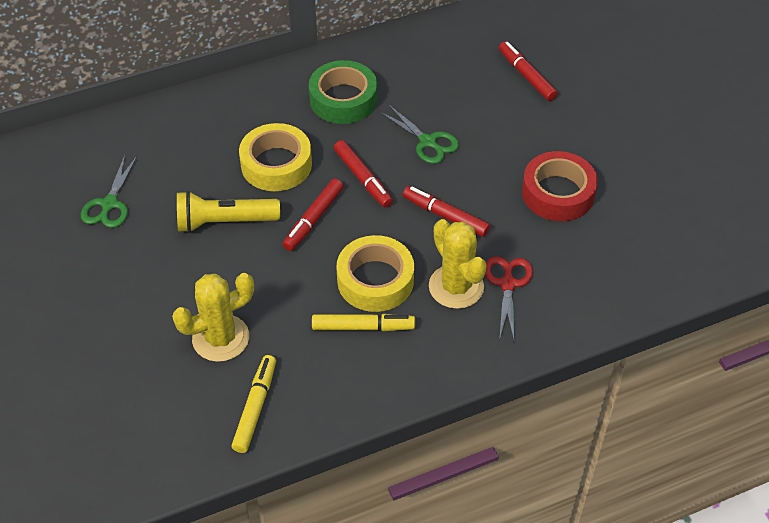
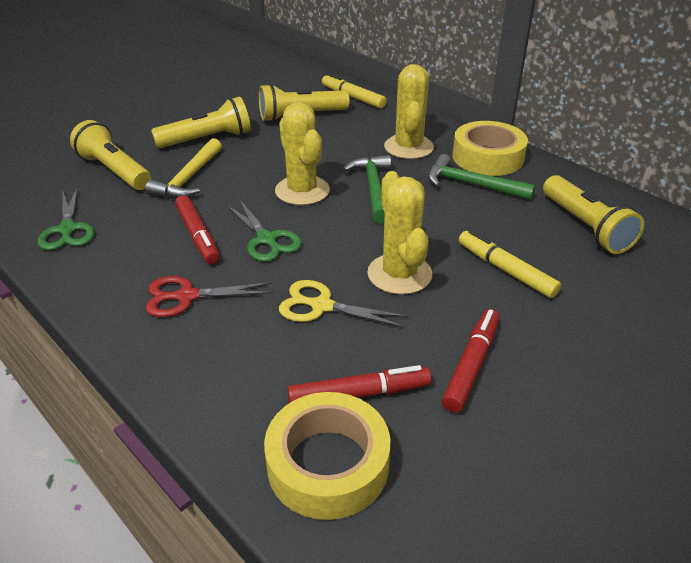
green hammer: none = 0 -> [343,155,391,223] [428,154,536,200] = 2
green tape: [309,60,377,124] = 1 -> none = 0
red marker: [282,179,343,251] [334,140,393,207] [403,186,490,237] [499,41,558,101] = 4 -> [175,195,220,264] [287,365,431,403] [442,309,499,413] = 3
red tape: [522,151,598,221] = 1 -> none = 0
yellow cactus: [172,273,254,362] [429,219,487,309] = 2 -> [275,102,330,205] [367,171,432,295] [384,64,434,159] = 3
yellow flashlight: [177,191,280,233] = 1 -> [70,120,151,190] [151,97,251,148] [259,84,350,122] [543,175,644,254] = 4
yellow hammer: none = 0 -> [145,138,222,199] = 1
yellow scissors: none = 0 -> [279,280,409,328] = 1

